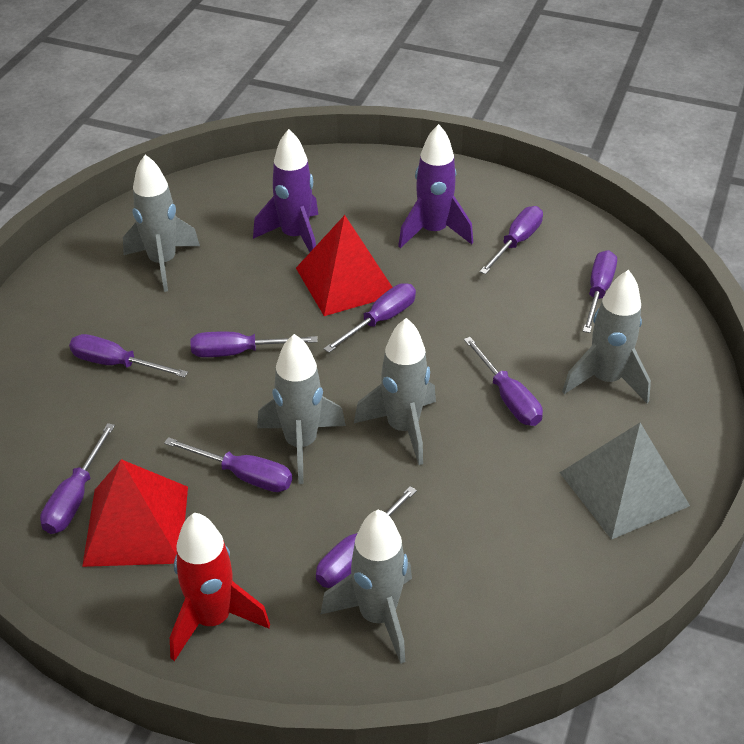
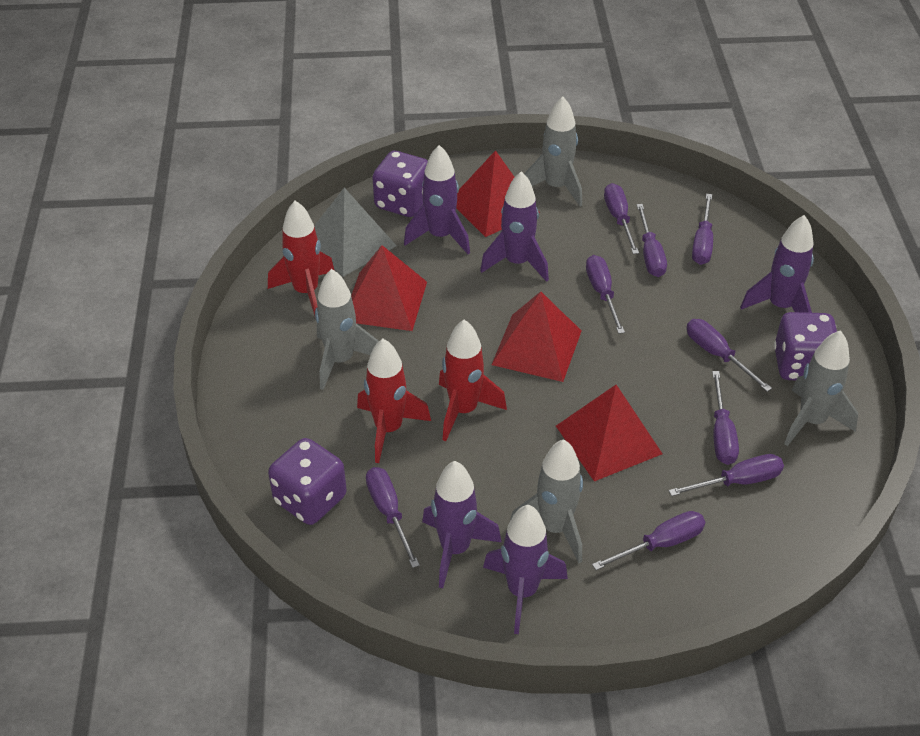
grey rocket: [123,154,200,292] [257,334,346,484] [320,509,412,664] [354,318,436,465] [562,270,651,403] = 5 -> [315,269,378,390] [510,439,583,563] [524,96,582,206] [784,330,858,446] = 4
purple dice: none = 0 -> [268,438,347,525] [372,151,428,217] [774,312,837,380] = 3
purple rocket: [253,129,318,252] [398,124,473,248] = 2 -> [404,145,470,254] [422,461,502,588] [480,171,549,282] [483,505,568,634] [740,215,814,313] = 5
red pyramid: [82,459,188,567] [296,215,392,316] = 2 -> [351,245,427,331] [456,150,540,237] [492,291,582,382] [556,385,662,481] = 4
red rocket: [170,513,270,661] = 1 -> [268,200,335,319] [357,339,431,463] [439,320,507,441] = 3

